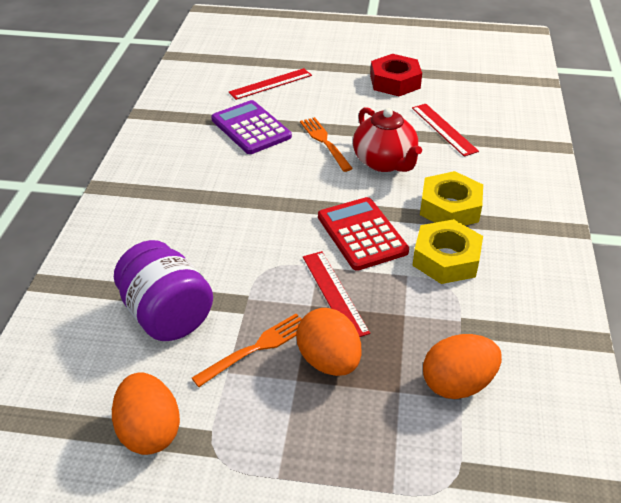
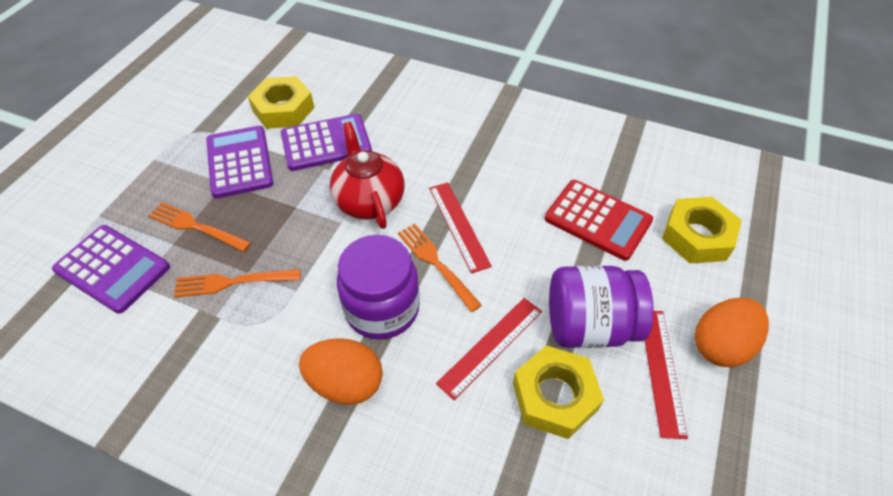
orange egg: [112,372,180,455] [297,308,361,376] [423,334,502,399] = 3 -> [299,338,383,405] [695,298,769,367] = 2
orange fork: [192,314,302,387] [300,117,353,172] = 2 -> [149,202,251,252] [174,269,300,297] [398,224,482,312] = 3
purple calculator: [211,100,292,154] = 1 -> [52,225,170,314] [206,126,273,198] [281,114,372,171] = 3
purple jar: [114,240,213,341] = 1 -> [337,235,420,340] [549,265,654,348] = 2
red nut: [370,54,422,96] = 1 -> none = 0
yellow nut: [412,219,483,284] [420,171,483,225] = 2 -> [248,76,314,129] [513,345,604,439] [662,197,742,263] = 3

